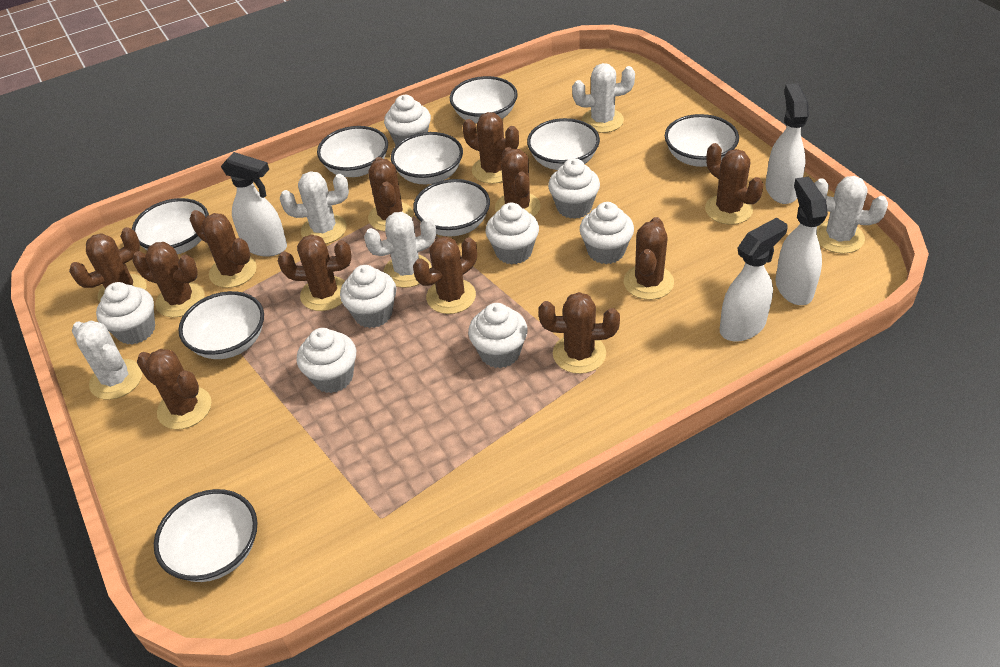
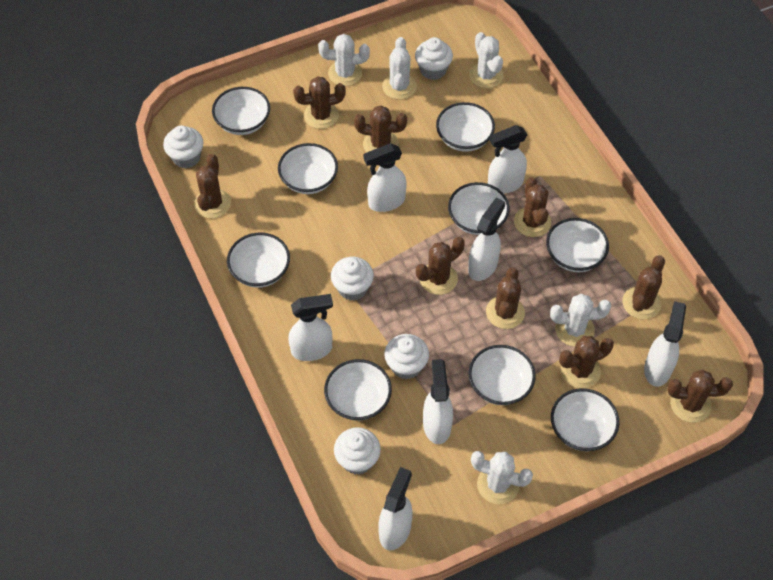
brown cactus: [69,227,147,302] [133,242,205,317] [137,349,211,430] [190,210,257,288] [278,234,352,311] [368,157,414,231] [413,236,477,314] [463,112,519,184] [495,147,541,216] [539,292,620,374] [624,217,674,300] [705,143,764,225] = 12 -> [194,154,231,218] [293,76,346,129] [354,105,407,152] [416,237,465,295] [486,267,525,329] [514,177,551,237] [559,336,614,388] [622,255,665,320] [667,370,733,423] = 9
white cupcake: [96,282,155,344] [297,328,356,393] [340,265,396,328] [384,95,431,145] [468,303,528,368] [485,203,539,265] [548,158,600,219] [580,202,634,264] = 8 -> [163,125,204,168] [331,257,374,301] [334,427,381,475] [384,334,429,379] [415,37,453,80] = 5
white spray bottle: [221,152,287,257] [720,217,788,342] [766,84,809,204] [775,177,828,305] = 4 -> [289,294,333,361] [363,143,407,212] [378,467,413,550] [423,359,453,444] [468,198,505,281] [488,125,527,194] [644,301,686,387] = 7

